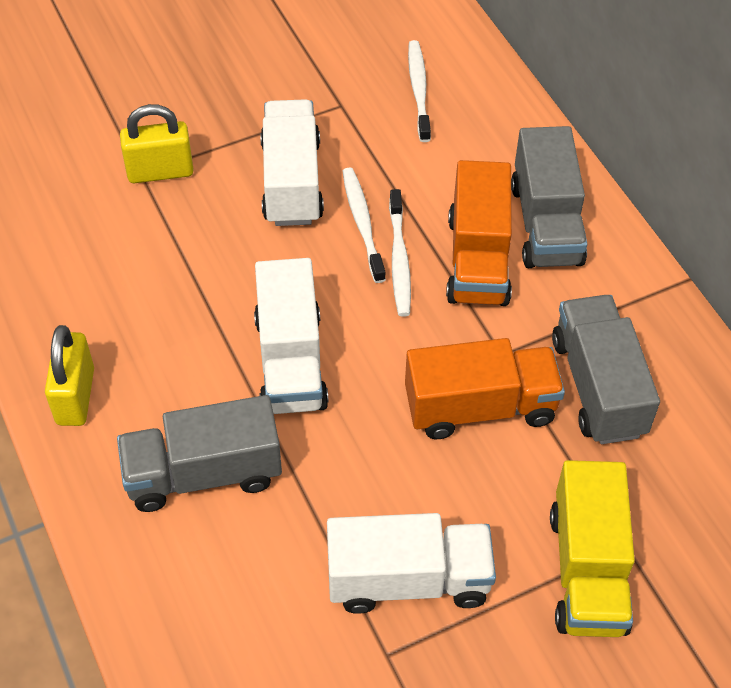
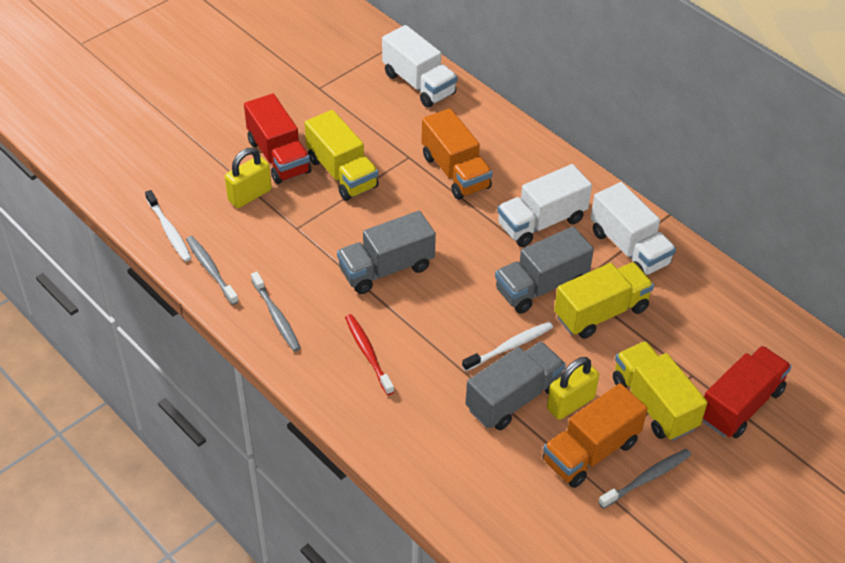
grey toothbrush: none = 0 -> [186,236,239,305] [251,272,301,351] [598,449,691,509] = 3
red toothbrush: none = 0 -> [345,314,394,395] = 1
red truck: none = 0 -> [244,94,311,184] [703,346,792,438] = 2
white toothbrush: [342,167,386,283] [389,189,411,317] [408,40,431,142] = 3 -> [145,190,191,262] [462,322,553,371] = 2
yellow truck: [550,460,635,637] = 1 -> [305,110,379,201] [554,262,654,339] [613,341,708,441] = 3

